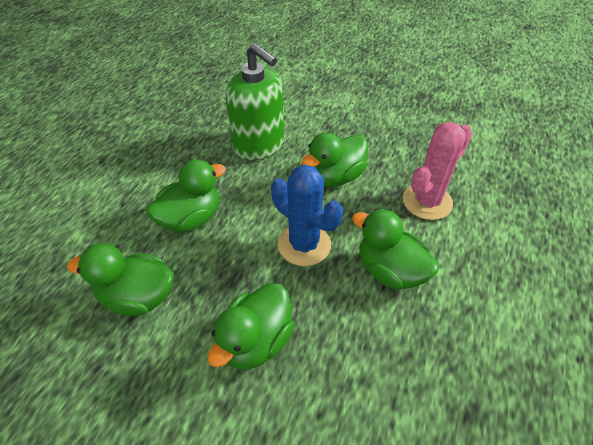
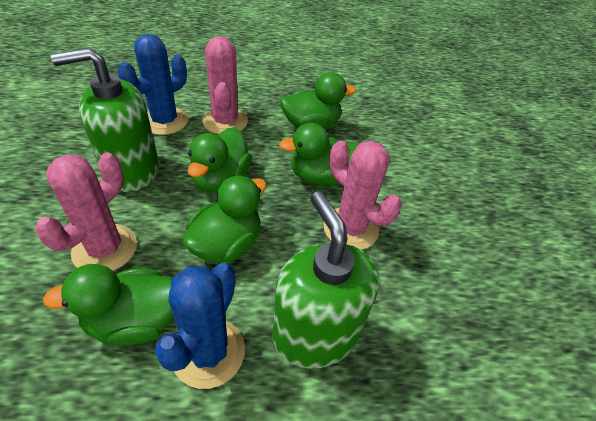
blue cactus: [271,165,343,266] = 1 -> [118,34,188,135] [155,263,245,389] = 2
green soap dispenser: [226,43,284,160] = 1 -> [51,47,159,192] [272,191,380,369] = 2
pink cactus: [403,122,472,220] = 1 -> [35,153,137,271] [202,36,248,134] [323,141,402,250] = 3

